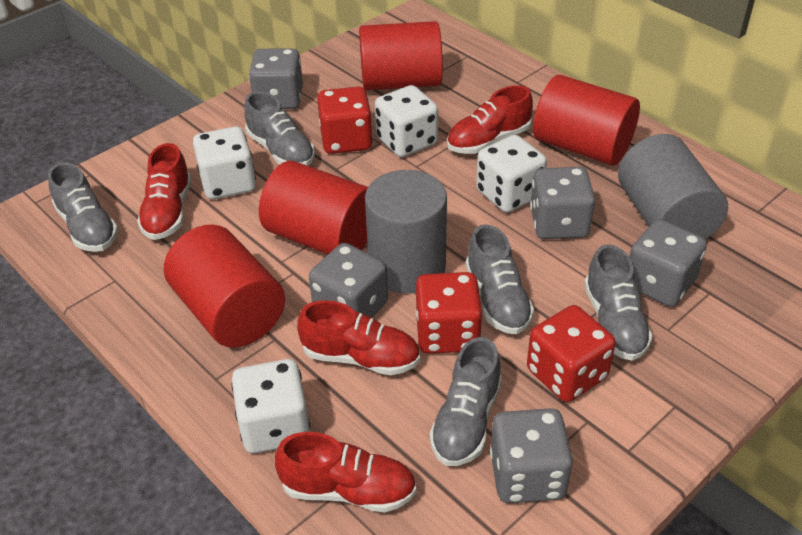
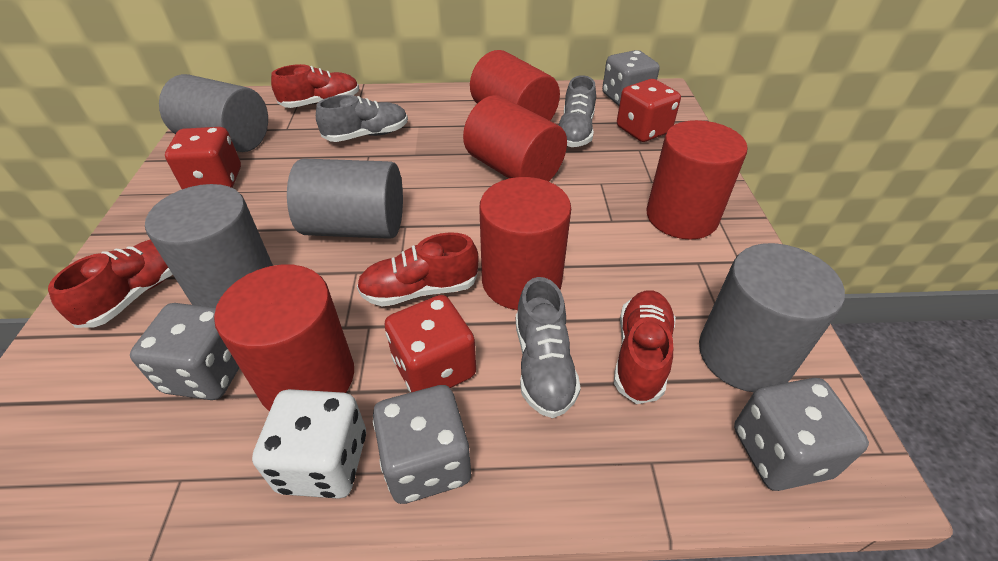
grey cylinder: [365,170,447,294] [618,134,728,240] = 2 -> [145,184,273,308] [159,74,268,152] [287,158,403,239] [699,243,845,392] = 4
grey dice: [249,48,303,109] [309,243,388,318] [490,408,573,503] [530,167,595,239] [629,219,707,307] = 5 -> [130,303,239,400] [373,385,471,504] [602,50,660,106] [734,378,869,491] = 4
grey shoe: [48,163,118,252] [244,91,315,166] [429,337,502,466] [465,225,534,334] [584,244,653,361] = 5 -> [316,95,408,142] [516,277,581,418] [559,75,596,147] = 3
red cylinder: [164,224,285,348] [259,161,368,254] [359,21,443,90] [533,75,640,165] = 4 -> [214,264,354,412] [463,95,567,181] [470,50,560,121] [479,177,571,310] [646,120,748,240] = 5
white dice: [193,126,256,199] [231,359,310,453] [375,85,438,157] [476,135,547,213] = 4 -> [252,389,366,499] = 1

